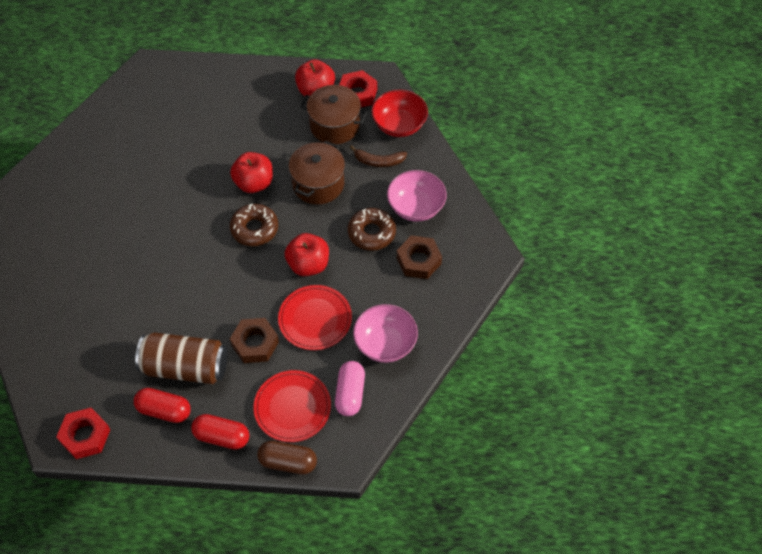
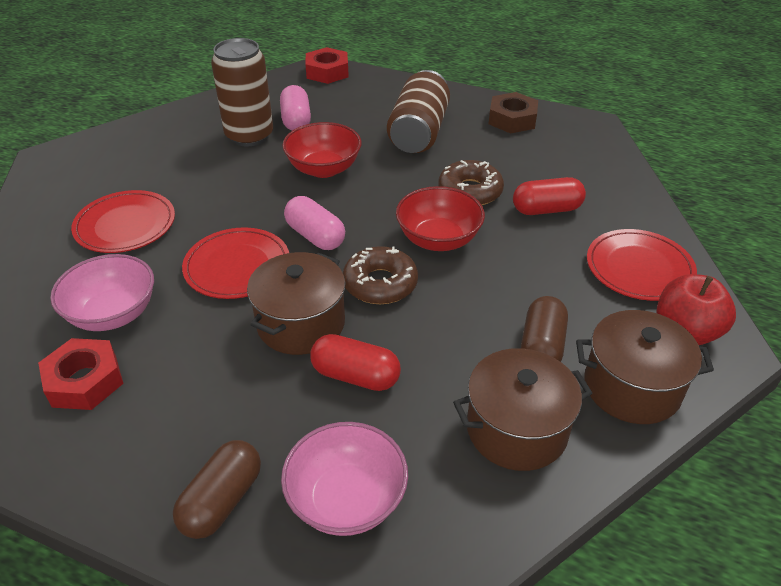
brown banana: [350,145,407,167] = 1 -> none = 0
brown can: [135,332,227,384] = 1 -> [211,38,273,147] [387,70,450,153] = 2
brown capsule: [257,441,317,475] = 1 -> [173,440,261,539] [521,296,568,362] = 2
brown nut: [230,318,279,363] [397,235,442,279] = 2 -> [489,92,538,134] = 1
brown pot: [289,141,345,204] [300,85,368,144] = 2 -> [247,252,346,355] [453,348,592,471] [576,310,714,424] = 3
pink capsule: [335,361,365,416] = 1 -> [280,85,311,131] [284,196,345,250] = 2
red apple: [230,152,273,193] [285,233,329,276] [295,59,335,96] = 3 -> [657,274,736,345] = 1
red bowl: [371,90,428,137] = 1 -> [282,122,362,178] [396,186,485,251] = 2
red plate: [253,370,331,442] [278,285,352,350] = 2 -> [71,190,175,253] [182,227,289,299] [587,229,697,301] = 3

